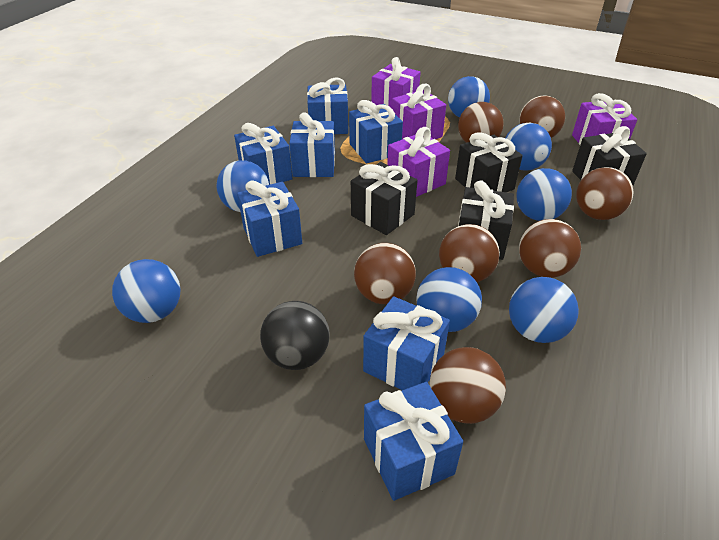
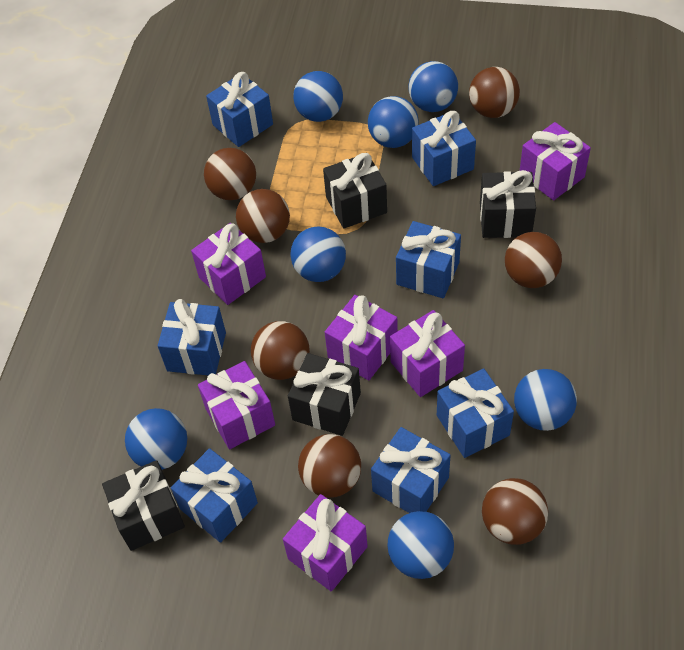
black ball: [260,301,330,370] = 1 -> none = 0
purple gift: [371,57,421,108] [387,127,450,197] [392,84,446,139] [572,93,637,145] = 4 -> [191,223,266,305] [198,361,275,449] [283,494,368,592] [325,295,398,380] [390,310,465,397] [520,122,591,201] = 6

